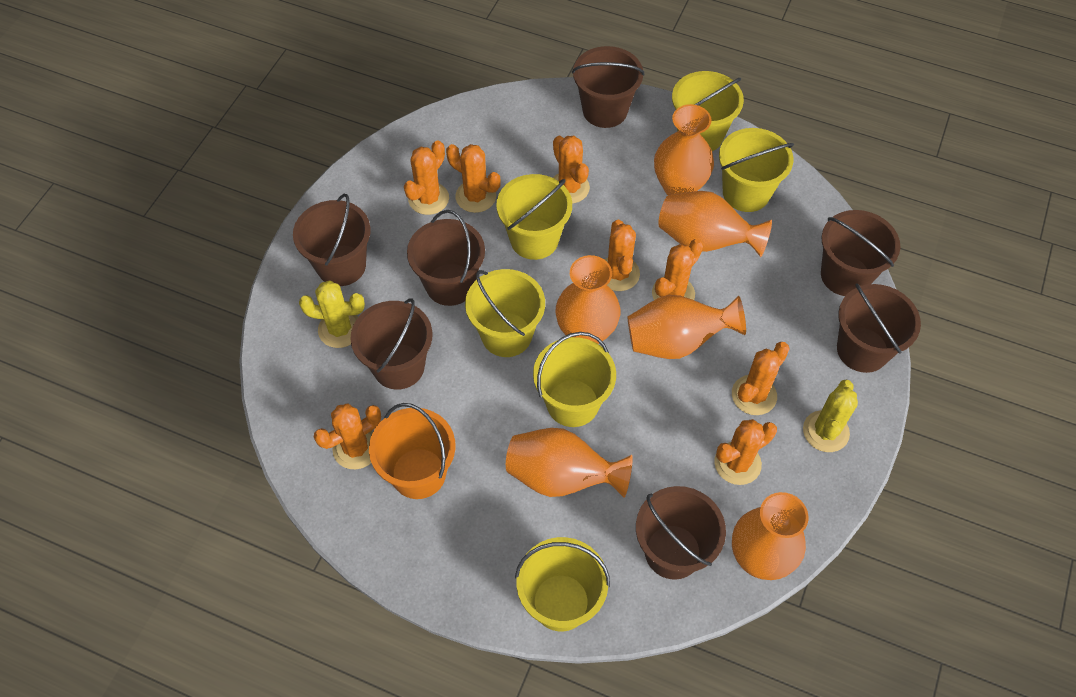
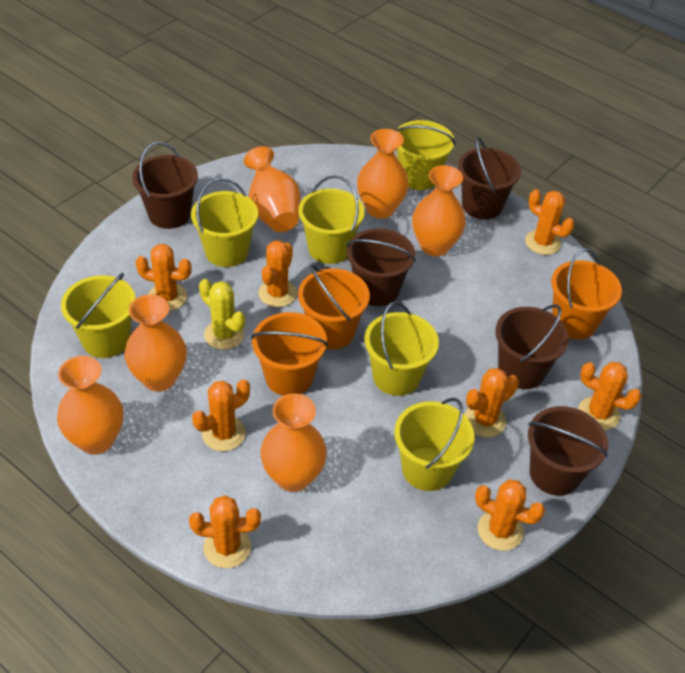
brown bucket: [293,194,371,286] [350,298,432,390] [407,210,485,306] [572,46,645,128] [636,486,726,580] [821,210,900,296] [837,284,921,373] = 7 -> [132,142,198,229] [346,228,416,306] [458,137,521,219] [495,304,569,389] [528,406,608,496] = 5
orange bucket: [369,403,455,499] = 1 -> [251,312,328,396] [298,264,370,349] [551,248,622,339] = 3
yellow cactus: [299,281,365,348] [803,380,858,452] = 2 -> [199,279,245,350] = 1

